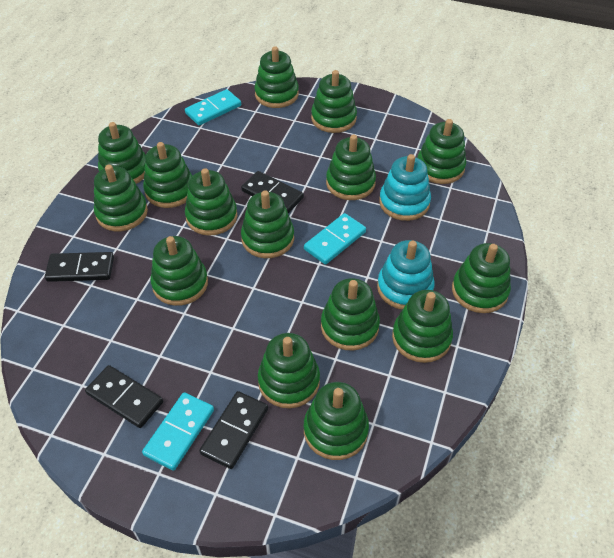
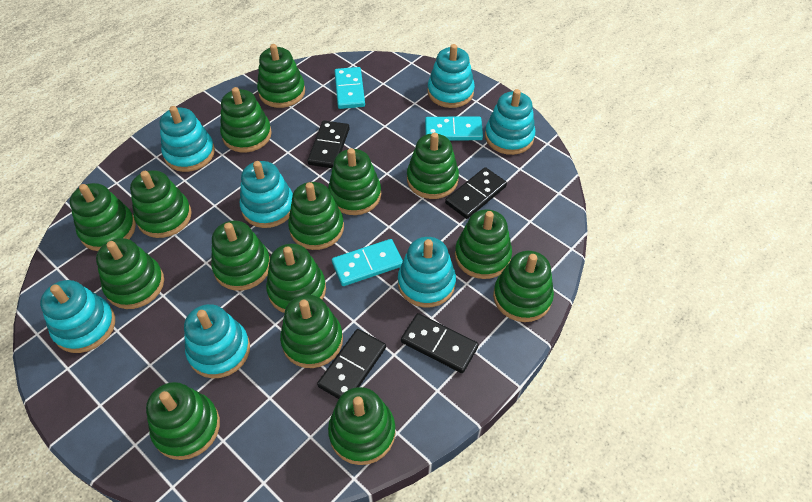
turquoise stacking toy: [377,240,435,310] [379,154,431,221] = 2 -> [40,280,115,353] [160,106,215,172] [184,304,250,378] [240,161,293,228] [398,237,456,308] [427,44,475,108] [485,89,535,155] = 7

